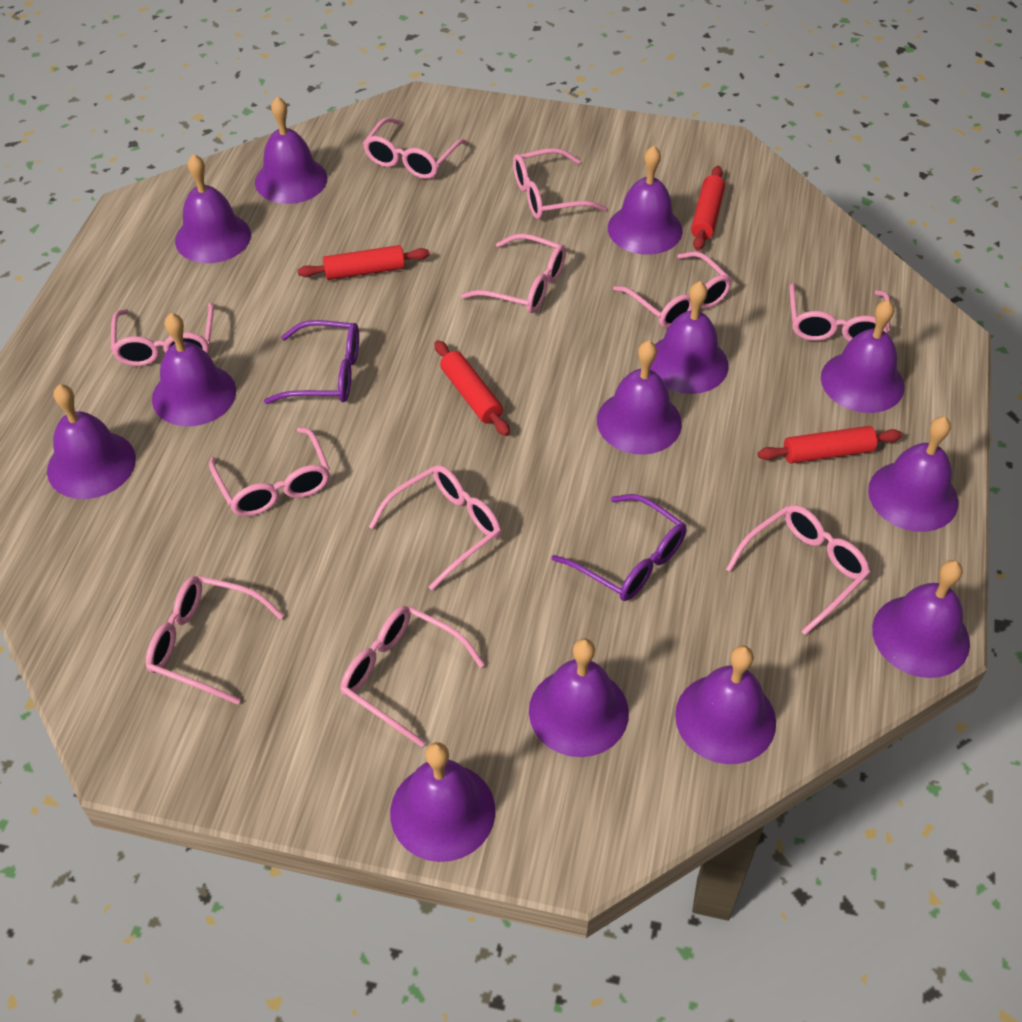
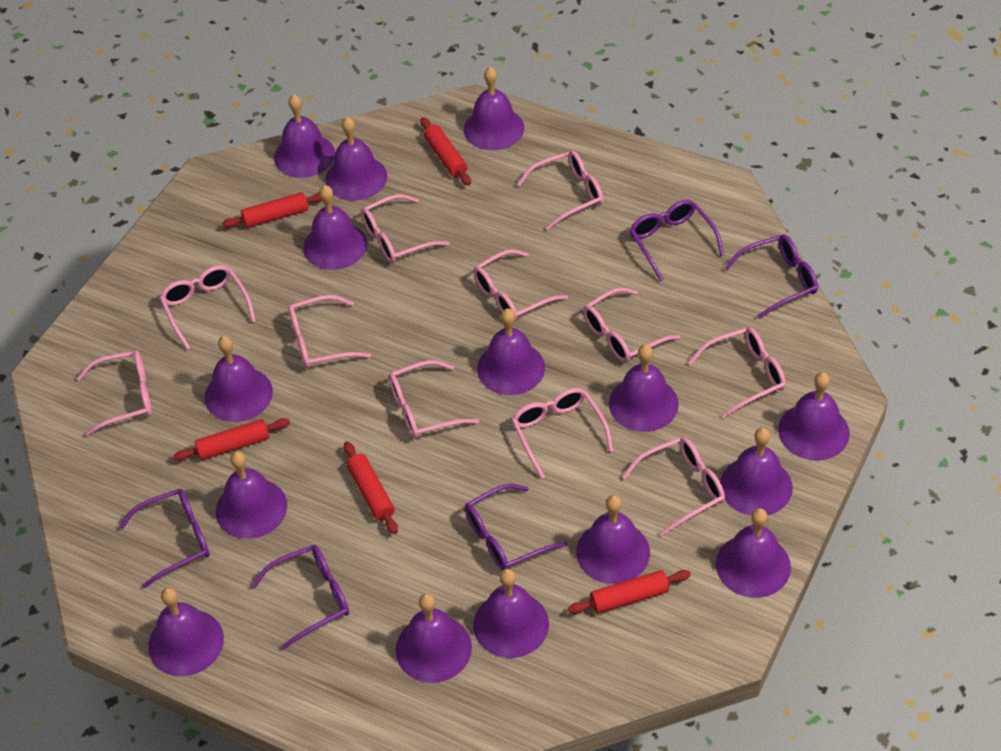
purple bell: [47,384,136,499] [152,313,236,426] [175,154,251,263] [255,96,327,204] [390,742,496,862] [529,638,629,757] [597,340,682,455] [608,146,683,255] [650,281,729,394] [675,645,776,764] [821,300,905,413] [868,416,959,532] [872,560,970,678] = 13 -> [148,588,224,676] [204,336,273,422] [216,451,287,539] [274,94,335,178] [303,185,367,270] [325,117,387,201] [396,593,472,683] [464,67,524,150] [473,569,549,658] [477,308,545,395] [576,495,650,584] [609,344,679,432] [716,508,791,598] [720,428,793,516] [778,372,850,461] = 15
purple glasses: [264,320,359,404] [552,494,687,601] = 2 -> [119,489,210,588] [251,545,349,650] [465,484,568,570] [629,200,724,281] [725,234,818,319] = 5
red rolling pin: [298,245,430,280] [434,340,510,436] [691,166,725,251] [758,426,902,464] = 4 -> [173,418,290,461] [222,192,322,228] [344,441,398,534] [421,117,471,186] [568,570,691,614] = 5

